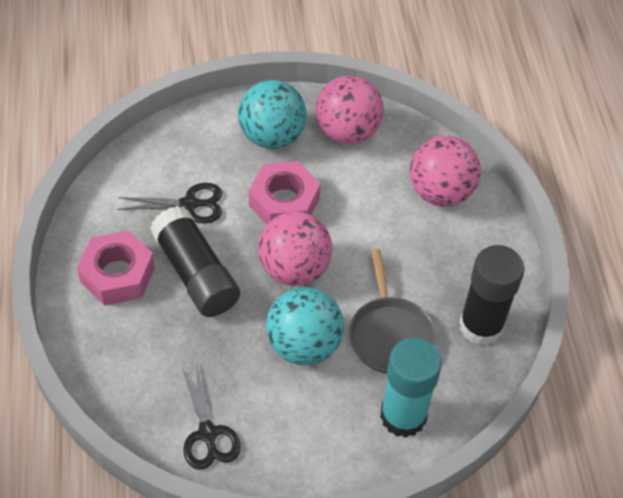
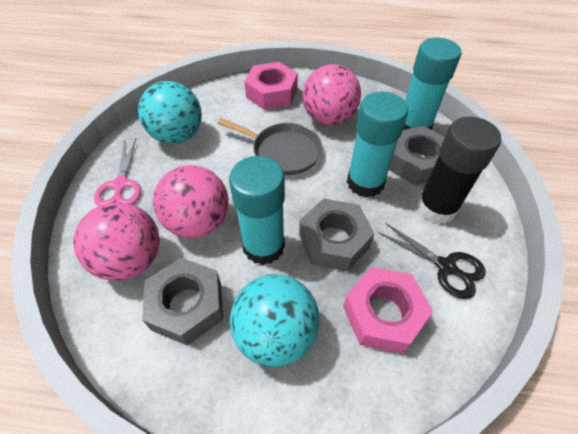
black glue stick: [150,206,240,317] [459,245,525,346] = 2 -> [417,116,501,224] = 1
black scissors: [118,183,222,224] [182,363,241,470] = 2 -> [378,223,485,299] = 1
grey nut: none = 0 -> [142,258,223,346] [299,198,374,271] [389,126,445,186] = 3
pink scissors: none = 0 -> [94,138,141,206] = 1
turquoise glue stick: [380,337,442,438] = 1 -> [229,156,285,265] [347,92,408,198] [403,38,461,130] = 3

